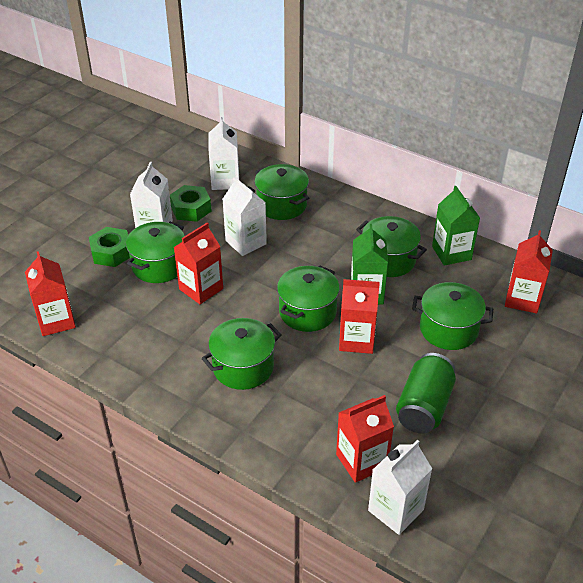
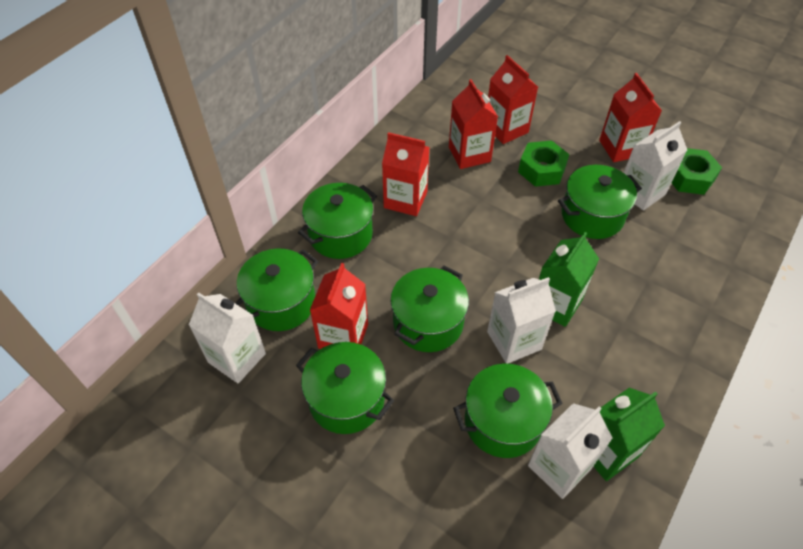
green can: [396,353,456,433] = 1 -> none = 0

